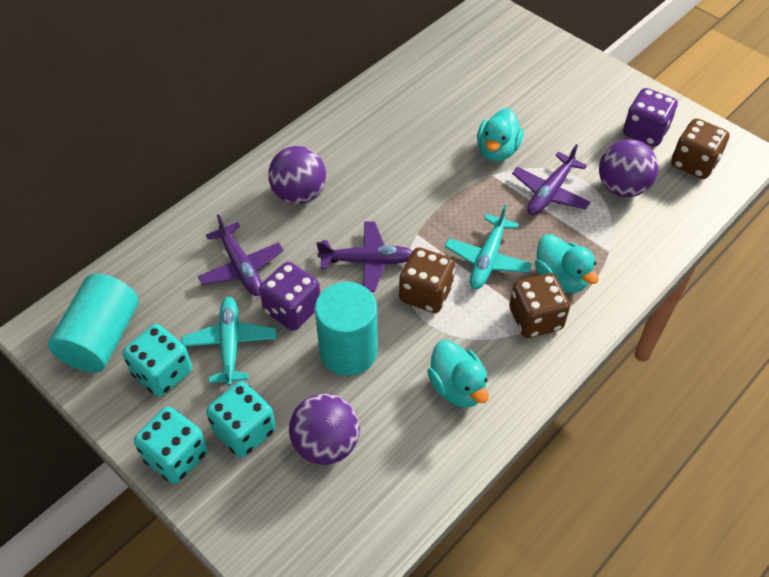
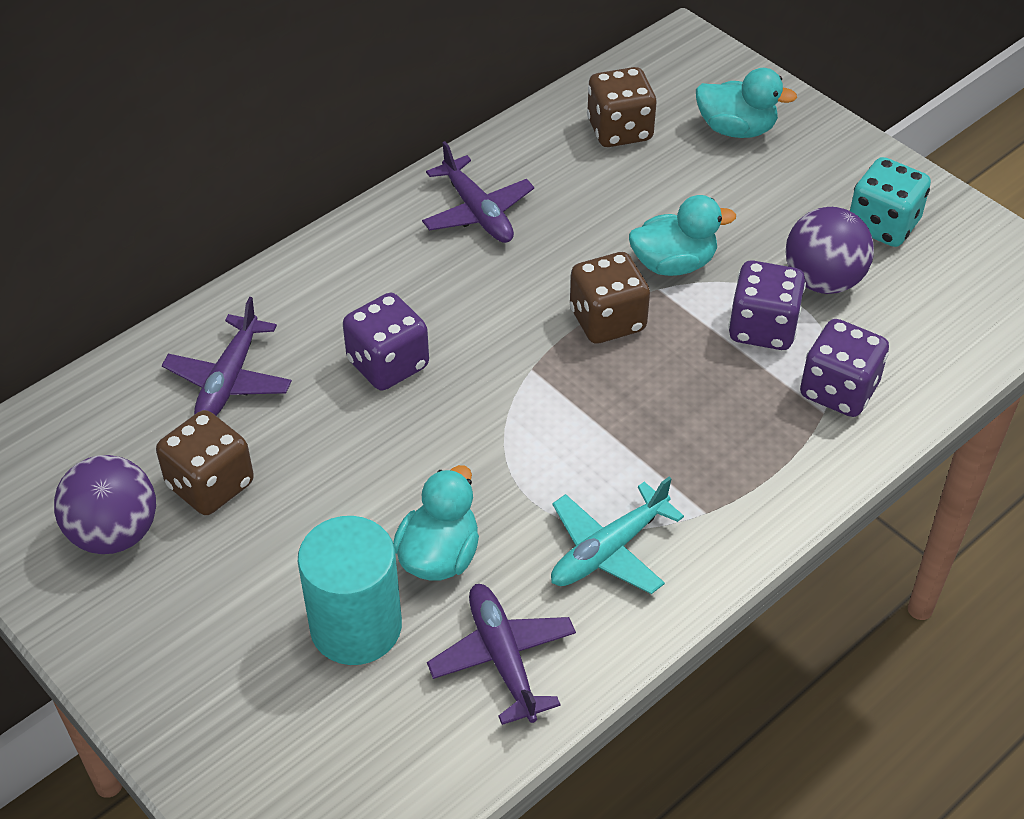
purple ball: [268,146,326,204] [289,393,360,465] [599,139,658,197] = 3 -> [54,455,156,554] [786,207,874,294] = 2
purple dice: [259,262,320,331] [623,88,678,147] = 2 -> [343,293,429,391] [728,261,806,350] [800,319,889,417] = 3
turquoise cylinder: [48,274,139,373] [315,282,378,376] = 2 -> [298,516,402,665] = 1
turquoise dice: [123,324,192,397] [134,407,208,484] [206,381,276,458] = 3 -> [850,157,931,247] = 1
turquoise plane: [182,297,276,386] [445,204,532,289] = 2 -> [551,477,684,594] = 1

